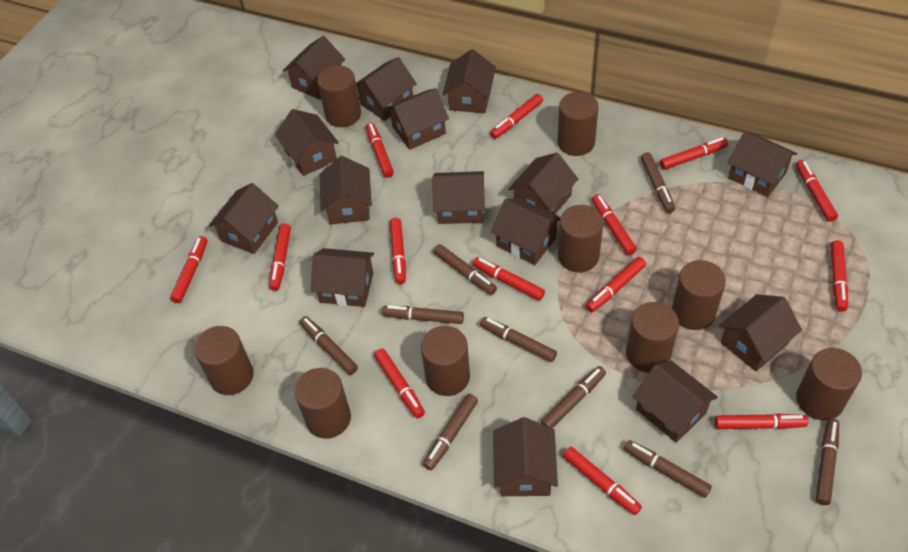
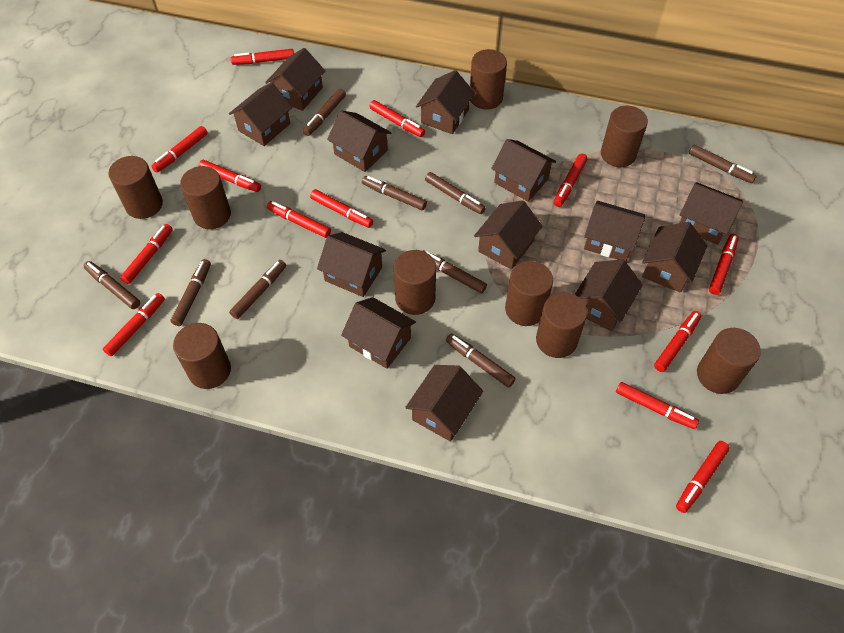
brown house: [209,183,279,254] [275,109,339,176] [283,36,345,100] [311,248,374,307] [320,156,372,225] [356,57,417,121] [386,88,449,150] [432,171,485,224] [443,49,496,113] [491,198,561,265] [493,417,558,496] [508,153,578,215] [632,361,718,443] [719,294,802,372] [728,131,797,197] = 15 -> [229,82,292,146] [265,48,325,111] [317,232,386,297] [327,110,391,172] [341,297,416,369] [405,365,483,442] [416,70,475,134] [474,200,543,270] [491,139,556,202] [574,259,643,331] [584,201,645,261] [642,222,707,293] [679,182,743,245] = 13
red marker: [170,236,208,303] [269,224,291,291] [366,123,394,178] [374,348,425,418] [390,218,406,284] [472,257,545,300] [490,94,543,139] [563,447,642,515] [586,257,646,312] [592,194,637,255] [660,137,728,170] [715,413,808,429] [796,160,838,222] [831,240,848,311] = 14 -> [103,293,165,356] [120,224,173,284] [151,126,208,173] [199,160,261,192] [231,49,294,65] [267,201,331,238] [310,189,373,228] [369,100,425,137] [554,153,588,207] [616,382,699,429] [654,311,702,372] [676,441,730,513] [709,234,739,295] = 13

